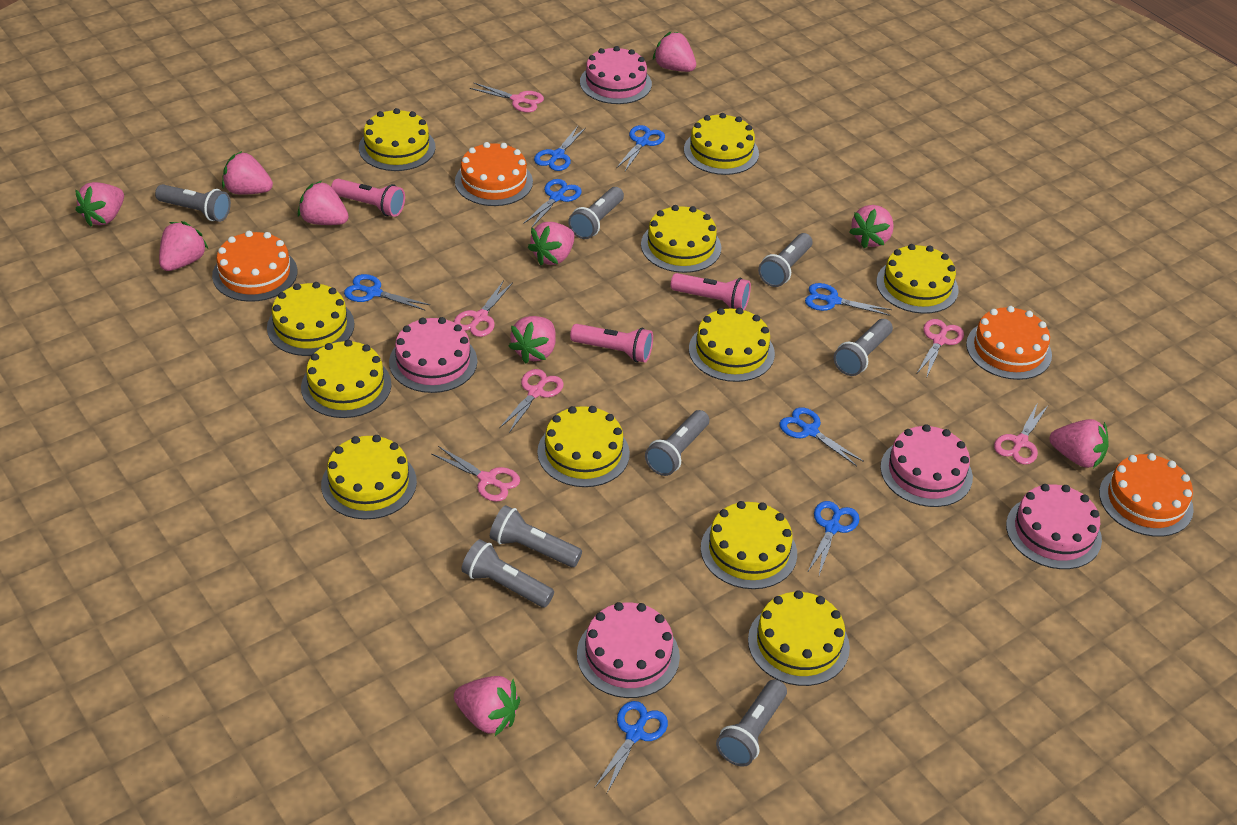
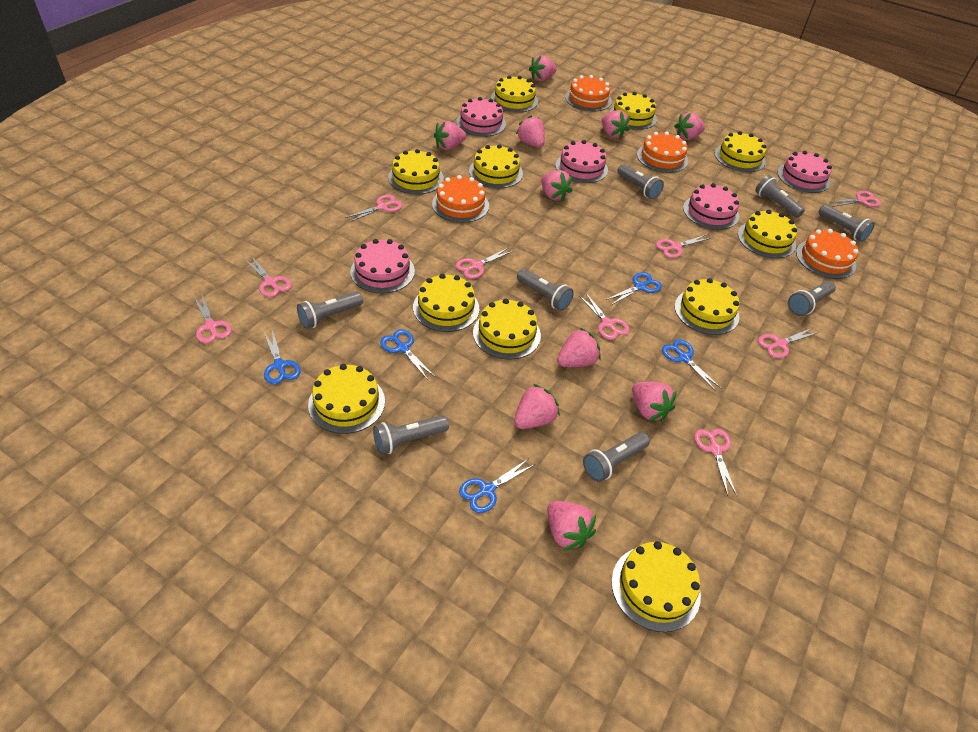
blue scissors: [344,274,430,311] [523,179,582,227] [534,126,586,171] [594,701,668,793] [616,125,665,171] [779,407,864,466] [805,283,892,316] [807,501,859,575] = 8 -> [264,330,301,384] [380,329,435,380] [459,459,534,513] [606,272,662,305] [662,339,722,391] = 5
pink flashlight: [331,179,405,217] [570,324,653,363] [671,273,751,310] = 3 -> none = 0
pink scissors: [432,446,520,502] [454,280,513,337] [470,83,544,112] [499,369,564,433] [917,319,964,376] [994,402,1048,465] = 6 -> [194,295,232,343] [244,256,292,297] [345,194,403,222] [456,248,513,279] [578,292,630,340] [656,235,711,258] [694,429,737,496] [758,328,819,358] [830,191,881,207] = 9

